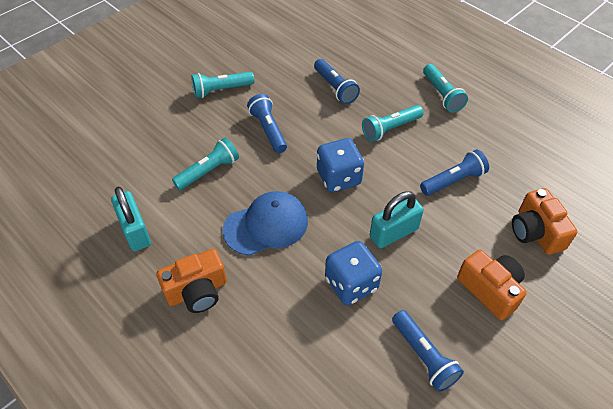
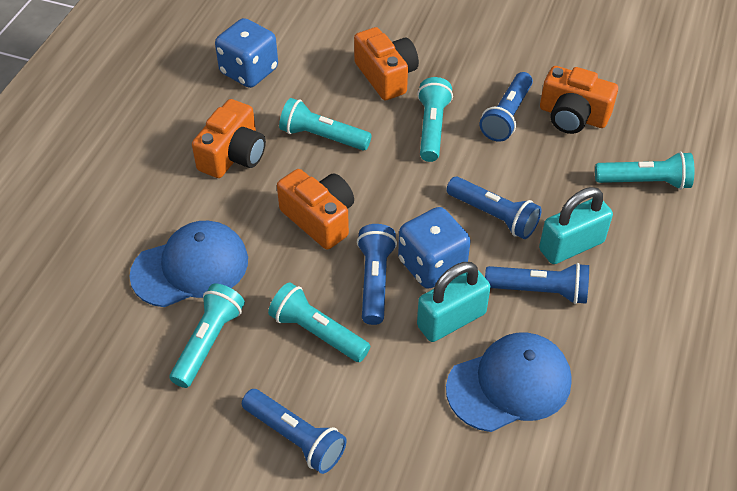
blue cap: [223,191,308,256] = 1 -> [129,221,248,307] [446,332,572,432] = 2
blue flashlight: [247,94,287,153] [314,59,360,104] [392,310,464,392] [420,149,489,196] = 4 -> [242,389,346,474] [357,224,397,325] [447,177,541,239] [479,72,533,141] [485,263,589,304] = 5
orange camera: [156,249,227,313] [457,250,527,320] [512,188,578,255] = 3 -> [192,99,266,178] [277,169,354,250] [354,27,419,100] [540,66,618,134] = 4
turquoise flashlight: [172,137,239,190] [191,72,254,98] [362,105,424,142] [423,64,468,113] = 4 -> [170,284,245,388] [268,282,370,362] [279,98,372,151] [417,77,453,162] [595,152,694,190] = 5

